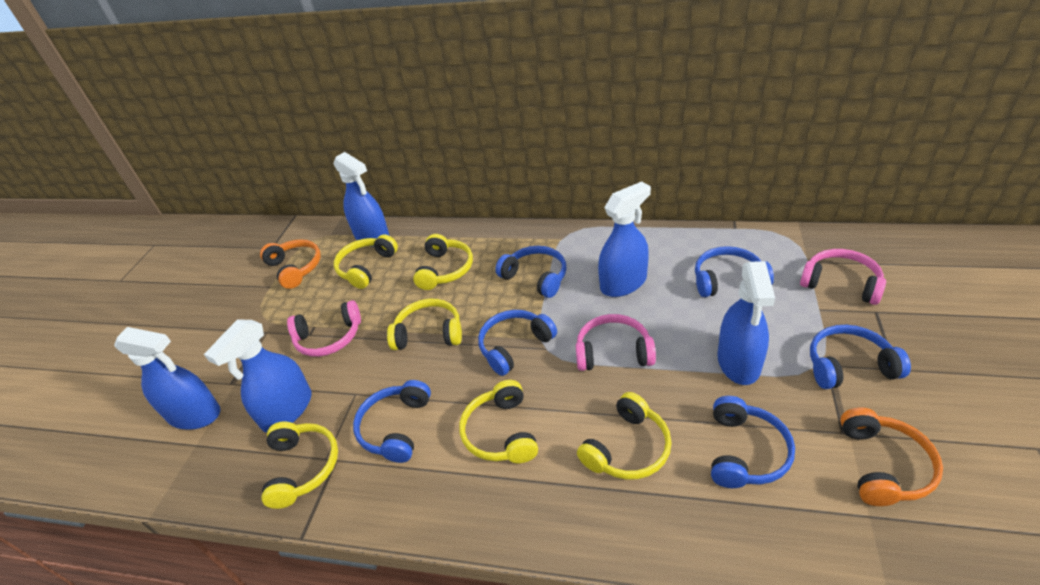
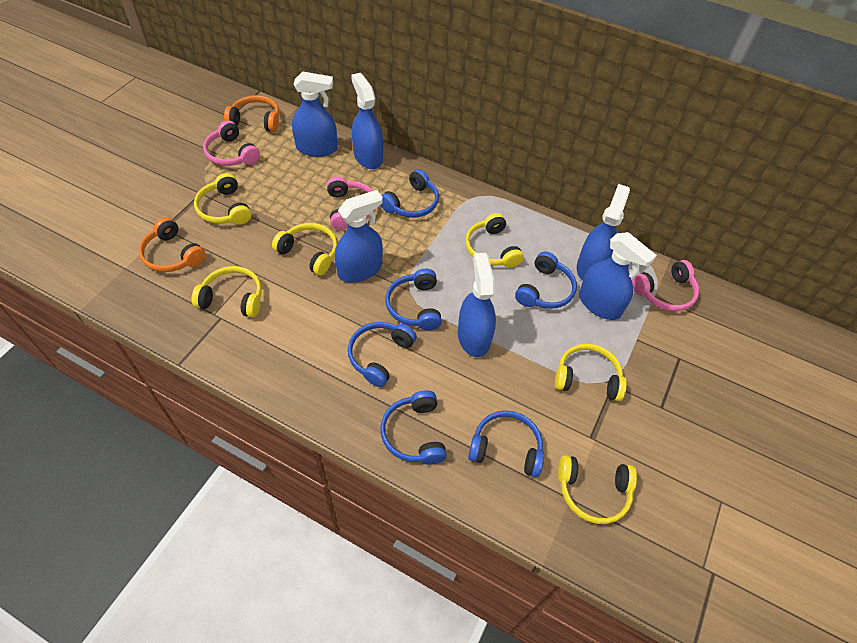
blue spray bottle: [114,327,221,430] [204,319,312,432] [334,152,389,240] [598,181,651,297] [717,261,775,385] = 5 -> [292,72,337,157] [335,190,383,283] [351,73,383,169] [458,253,496,357] [576,184,630,281] [579,232,657,320] = 6

